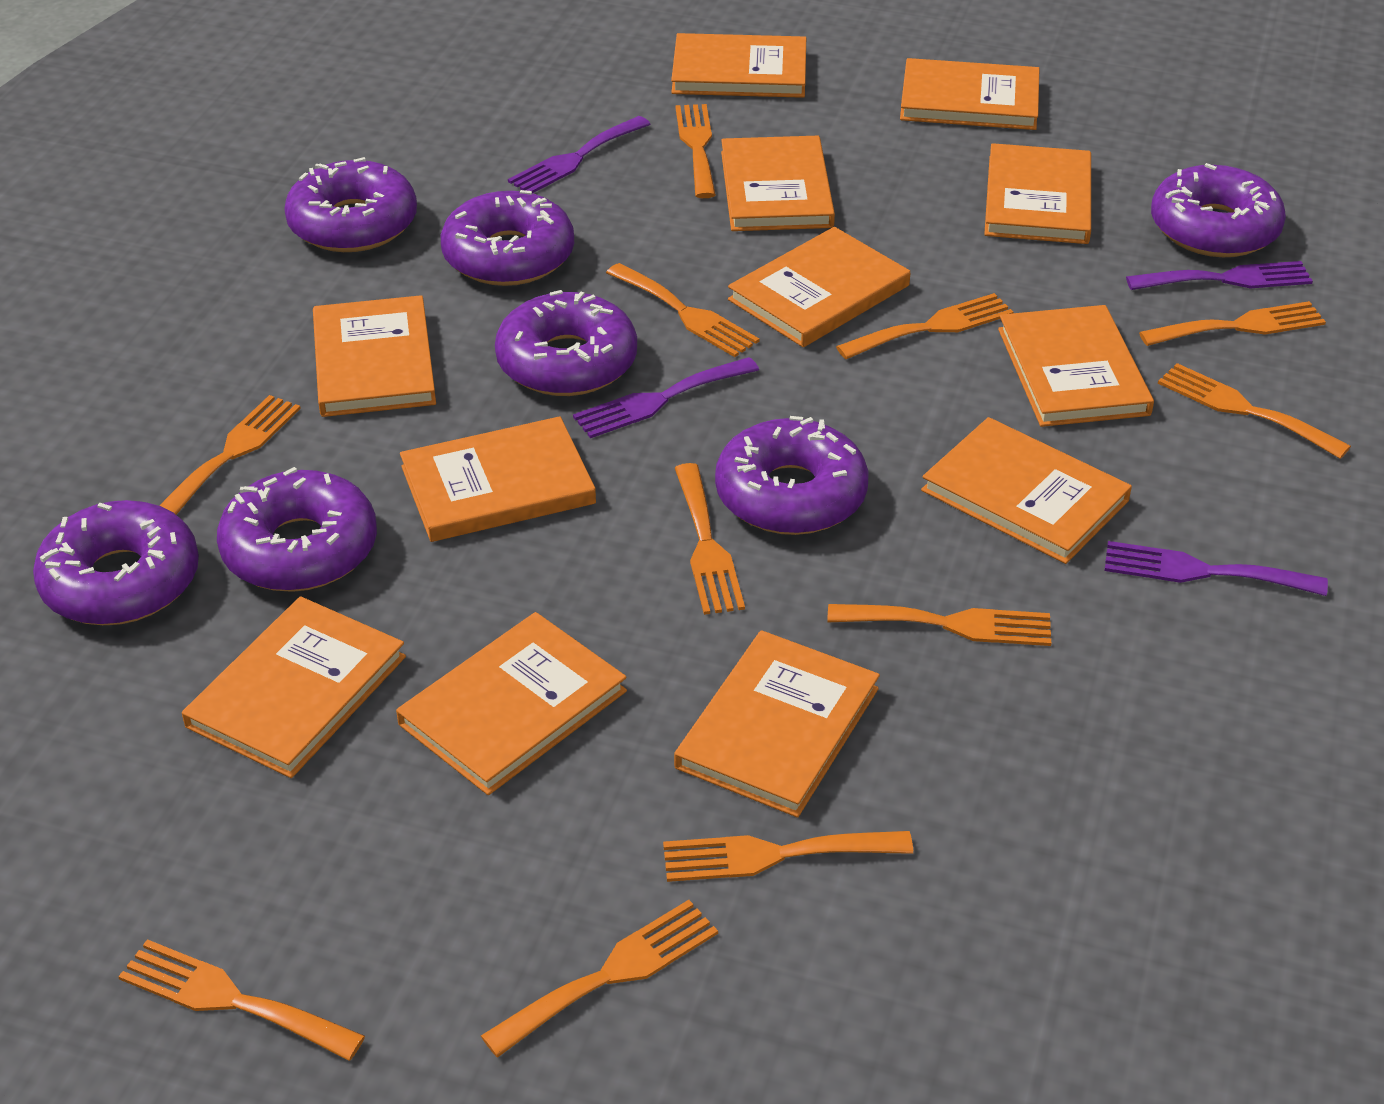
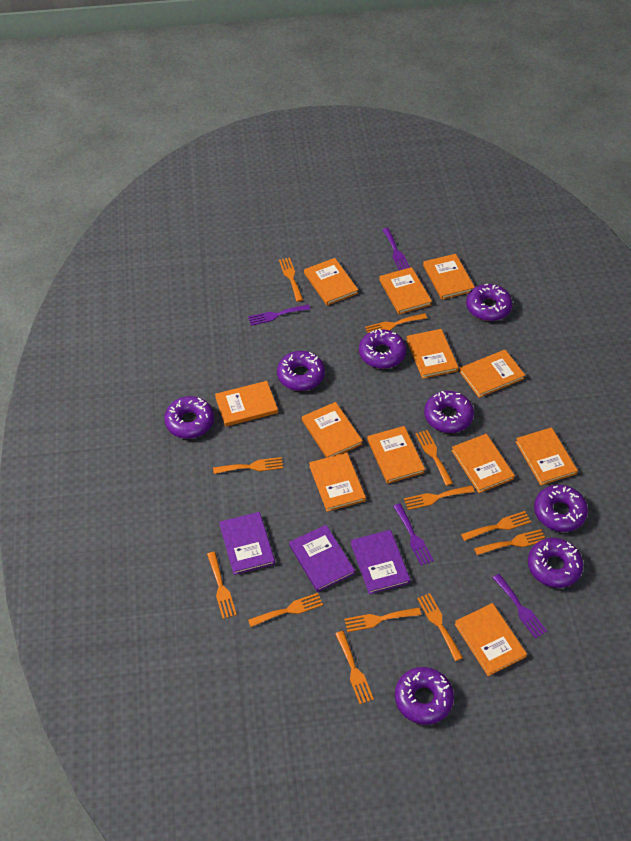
orange fork: [118,939,365,1061] [159,395,301,515] [481,900,718,1057] [606,263,760,357] [663,831,913,882] [675,104,716,198] [675,463,745,615] [828,604,1051,646] [836,293,1014,359] [1139,301,1326,346] [1158,363,1351,459] = 11 -> [207,552,237,619] [213,457,283,474] [248,593,323,627] [279,257,303,302] [335,631,374,704] [344,607,421,632] [365,313,427,333] [404,485,475,510] [416,430,453,486] [417,593,463,661] [461,511,531,541] [474,529,545,555] = 12
purple book: none = 0 -> [219,512,275,575] [289,525,355,592] [351,530,410,594] = 3
purple donut: [33,500,199,625] [217,467,377,592] [284,157,417,252] [441,190,574,286] [495,290,637,396] [715,416,868,535] [1151,163,1286,257] = 7 -> [164,396,214,439] [277,351,325,391] [359,329,406,369] [395,667,454,725] [424,391,474,433] [466,284,512,321] [528,538,583,588] [534,485,588,532] = 8

